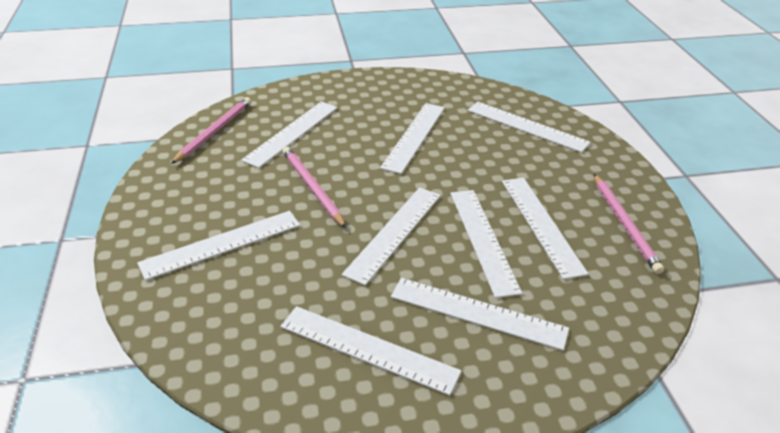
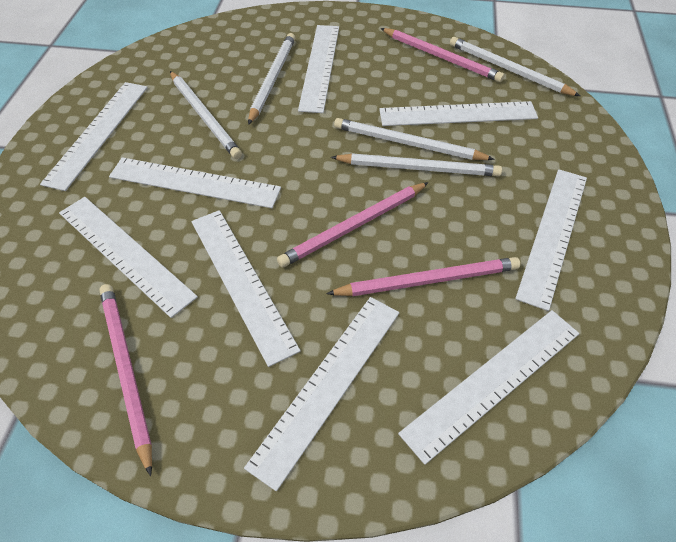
pink pencil: [171,97,251,164] [282,147,346,228] [594,174,664,274] = 3 -> [99,284,152,476] [277,182,429,267] [326,257,520,296] [381,28,505,82] = 4
white pencil: none = 0 -> [170,71,242,159] [248,33,295,125] [331,153,502,176] [334,118,495,160] [450,37,580,96] = 5

